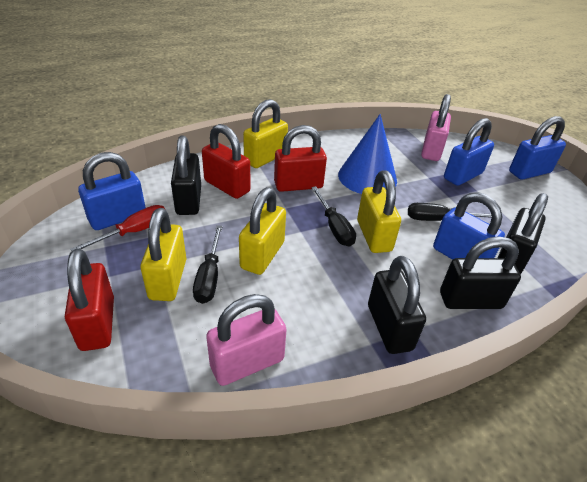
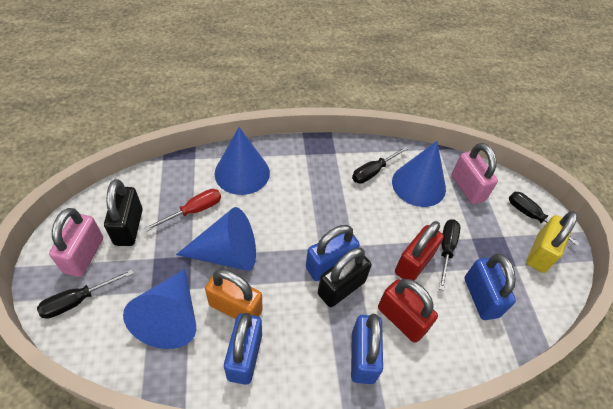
black padlock: [171,135,201,215] [368,256,426,354] [440,236,521,309] [498,193,548,274] = 4 -> [104,179,143,246] [318,247,371,307] = 2
black screwdriver: [193,225,223,304] [311,186,356,247] [408,203,492,221] = 3 -> [37,269,134,319] [352,146,408,184] [439,219,460,291] [509,192,579,246] = 4
blue cone: [338,114,397,194] = 1 -> [123,269,196,349] [176,207,256,271] [215,127,270,195] [392,141,446,207] = 4
orange padlock: none = 0 -> [205,269,263,319] = 1
red padlock: [65,249,114,351] [202,124,250,199] [274,125,327,192] = 3 -> [378,279,438,343] [395,221,444,281] = 2
yellow padlock: [140,208,186,301] [239,187,286,275] [243,99,288,168] [357,171,401,253] = 4 -> [526,211,578,273] = 1

